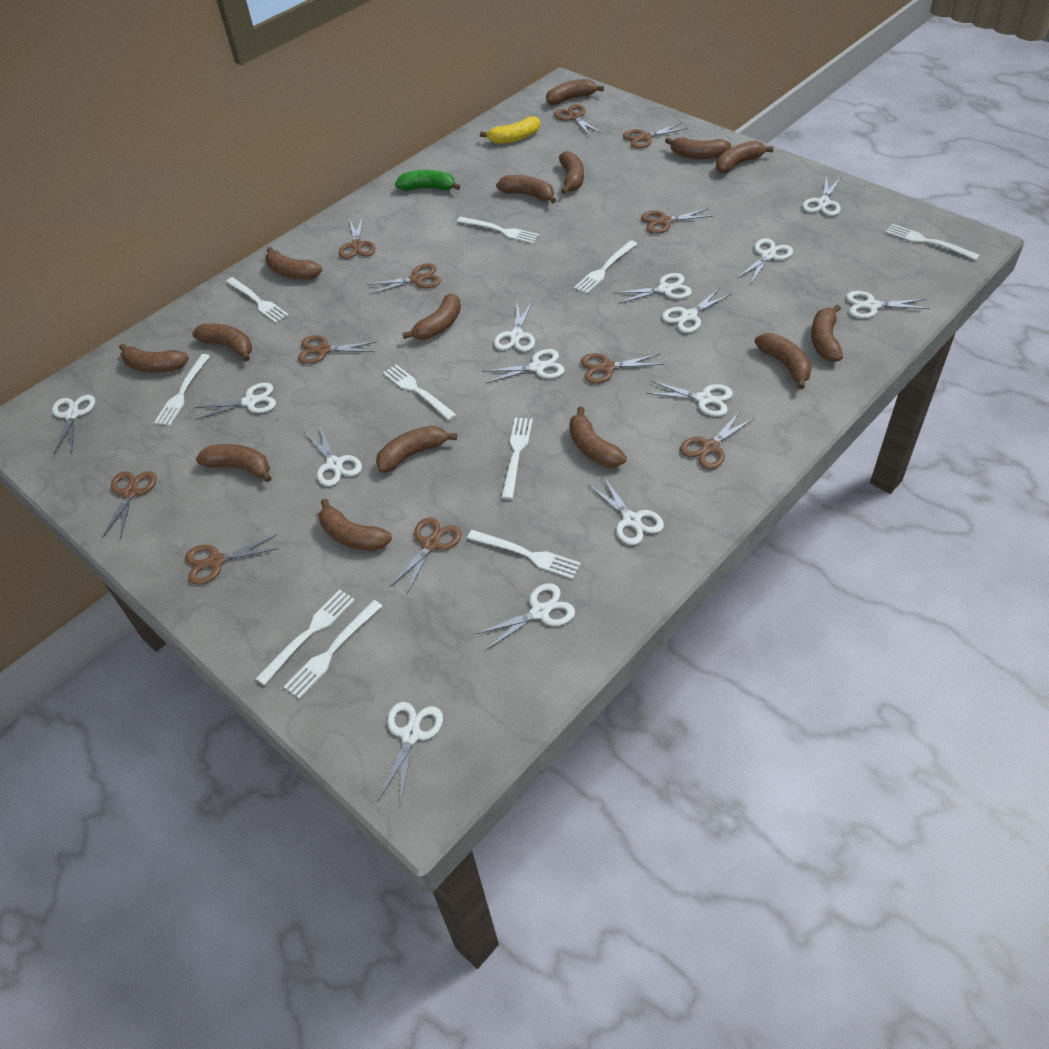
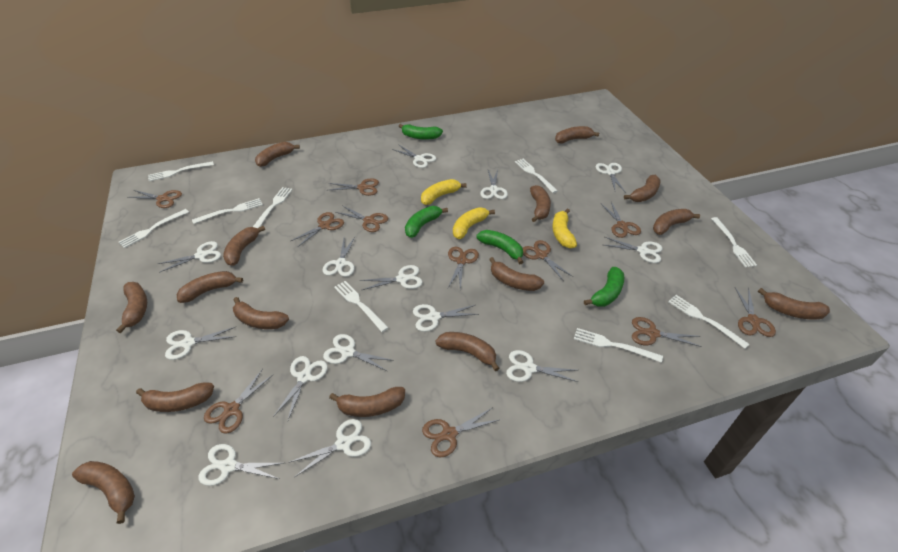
green banana: [395,170,460,191] = 1 -> [399,124,443,140] [405,206,448,238] [476,230,523,264] [584,267,624,307] = 4
white fork: [154,354,210,426] [226,277,288,323] [255,590,355,685] [284,600,382,699] [383,364,456,421] [457,217,539,244] [467,530,581,579] [501,418,533,499] [574,240,637,294] [885,224,980,260] = 10 -> [119,209,189,248] [148,161,214,181] [192,198,263,224] [253,187,293,228] [334,281,389,332] [515,159,558,193] [574,328,663,363] [668,295,749,349] [711,217,757,268] = 9
yellow banana: [480,116,540,144] = 1 -> [421,179,467,205] [453,207,495,239] [552,208,577,249] = 3

